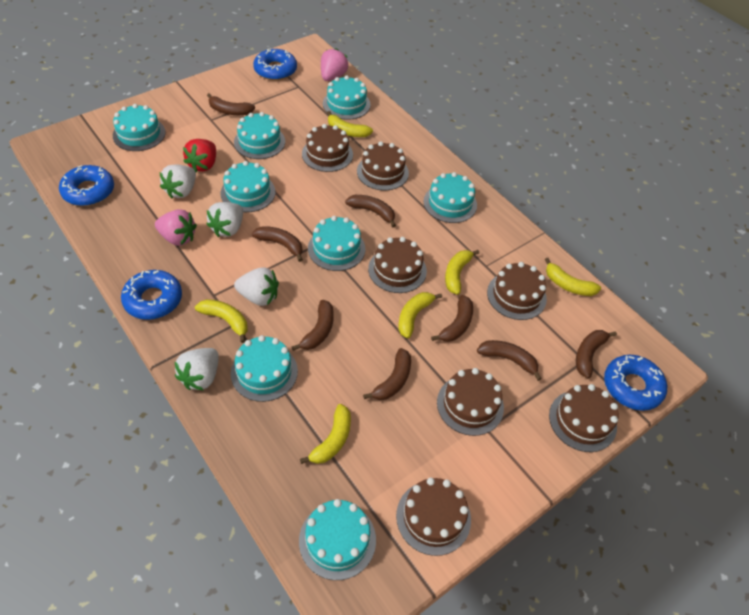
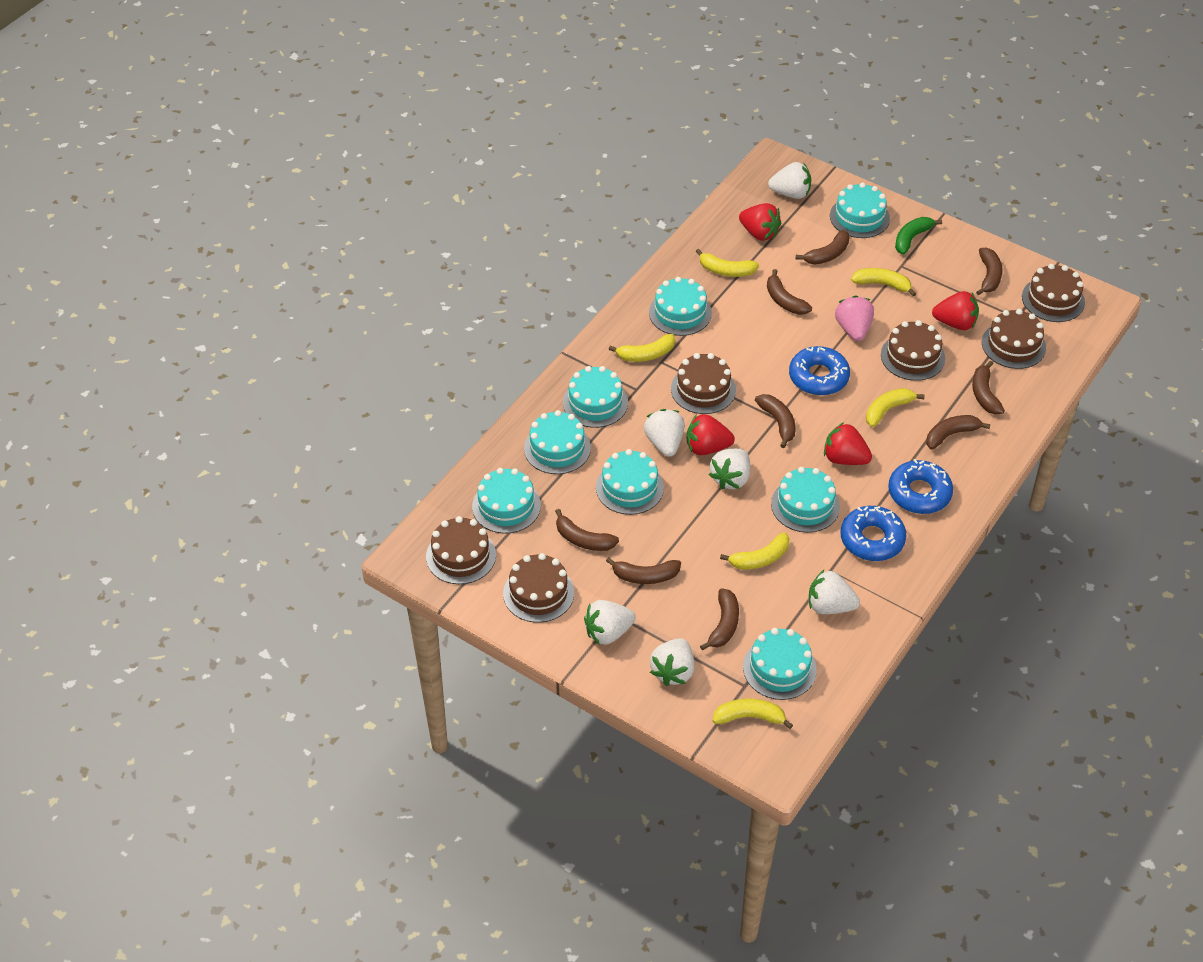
blue donut: [59,165,114,206] [121,270,182,320] [253,48,297,80] [604,355,667,411] = 4 -> [789,346,850,395] [840,506,906,561] [888,459,953,514] = 3
brown banana: [207,93,255,115] [252,226,303,262] [292,300,334,351] [345,195,396,227] [363,348,411,400] [431,295,473,342] [477,340,542,381] [576,330,617,378] = 8 -> [555,509,619,551] [606,557,681,584] [700,588,739,650] [755,394,795,448] [767,269,812,315] [796,230,850,265] [926,415,991,450] [972,360,1005,415] [976,248,1003,296] = 9
brown cake: [302,124,353,172] [357,141,409,190] [368,237,427,293] [396,478,471,556] [437,368,504,436] [487,262,547,320] [549,384,619,452] = 7 -> [426,516,496,584] [503,553,574,623] [671,353,736,414] [881,320,945,381] [982,309,1046,369] [1022,264,1085,322] = 6
green banana: none = 0 -> [895,217,942,255] = 1
pink strawberry: [155,209,197,246] [321,48,348,81] = 2 -> [835,295,874,341] = 1
red strawberry: [183,139,216,172] = 1 -> [687,414,735,455] [739,203,781,241] [824,422,872,465] [932,291,979,330] = 4
white strawberry: [160,164,196,198] [174,348,219,390] [206,202,243,237] [234,267,279,306] = 4 -> [584,600,636,645] [644,409,685,457] [650,638,694,686] [709,449,750,490] [768,162,811,199] [809,570,860,614] = 6

